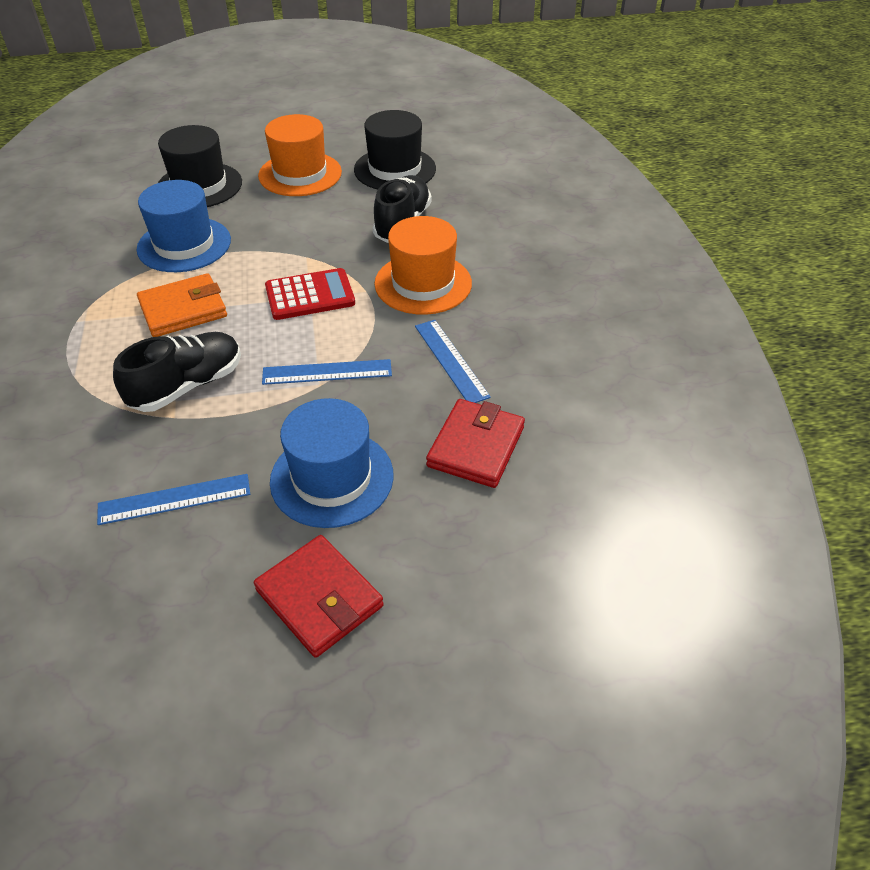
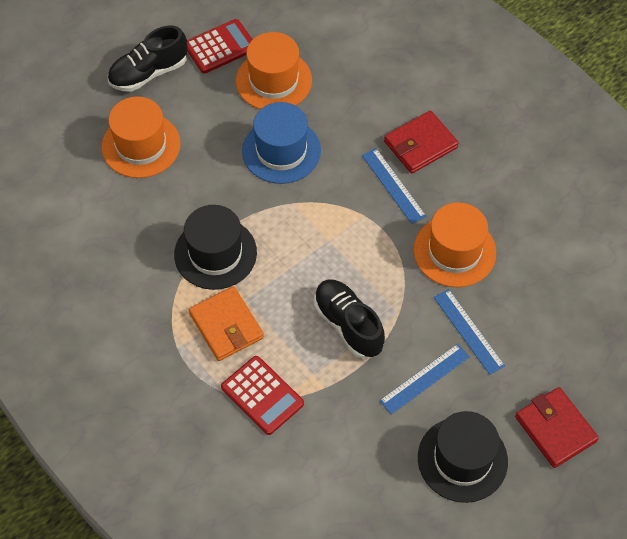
blue hat: [137,180,231,272] [270,398,394,528] = 2 -> [242,102,321,184] = 1
orange hat: [258,114,342,196] [374,216,472,315] = 2 -> [102,96,181,178] [236,32,312,110] [414,202,496,287] = 3
red calculator: [265,268,355,320] = 1 -> [187,19,253,73] [221,356,304,435] = 2

